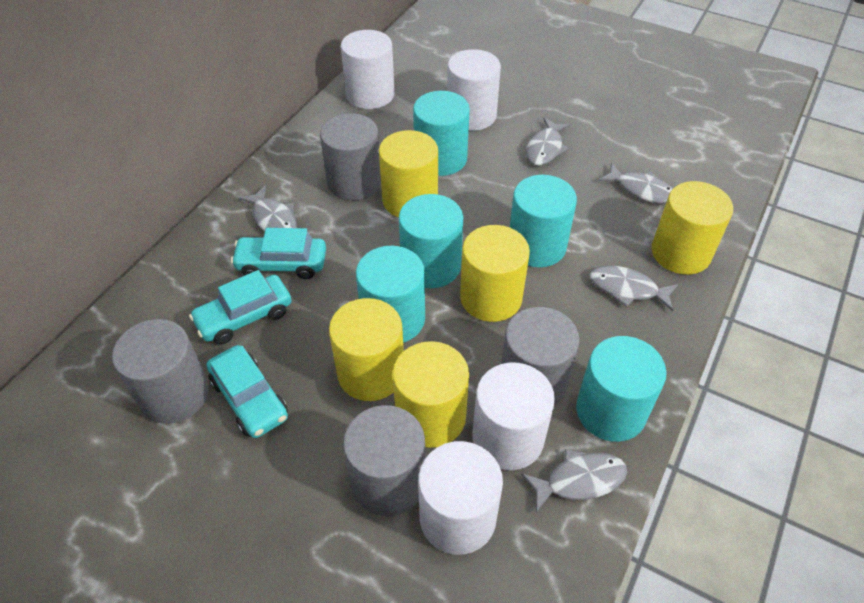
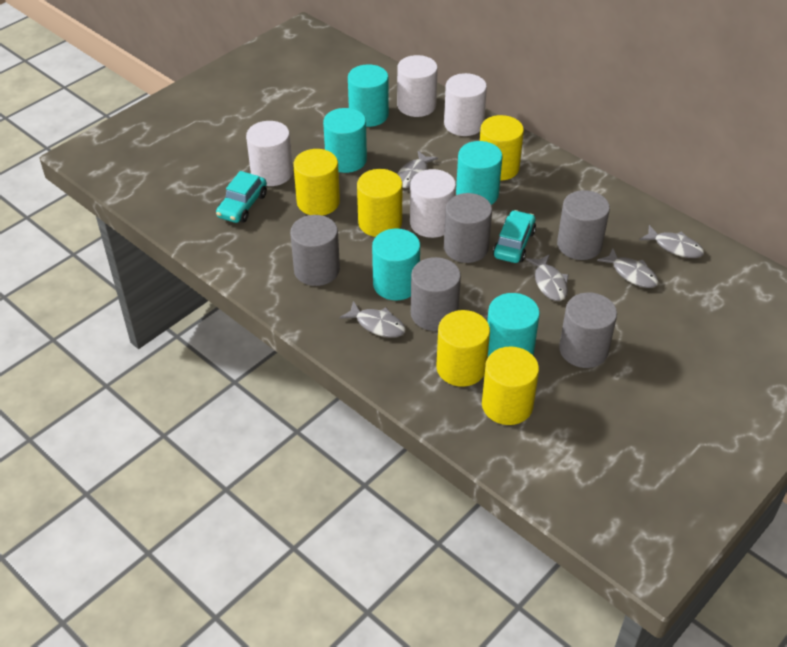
grey cylinder: [112,319,209,424] [320,113,381,201] [343,405,425,516] [501,307,580,406] = 4 -> [290,215,340,286] [411,257,461,331] [444,193,492,263] [557,190,610,260] [559,292,617,368] = 5
turquoise car: [189,270,292,344] [207,345,288,438] [231,228,326,279] = 3 -> [216,171,267,223] [493,210,536,263] = 2

